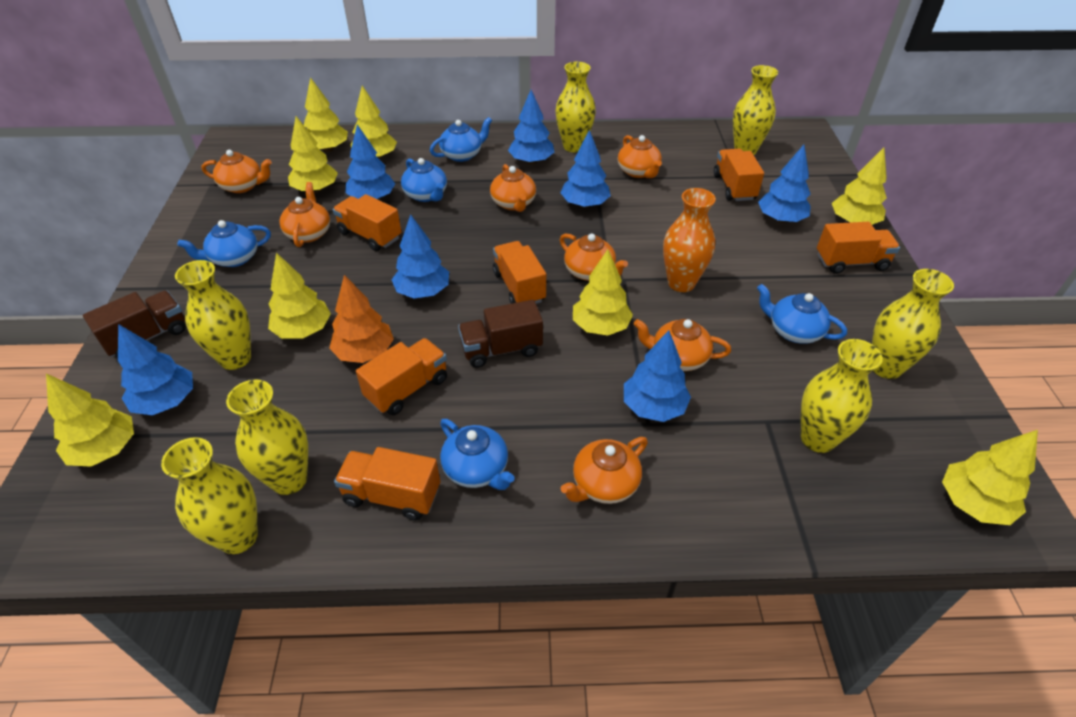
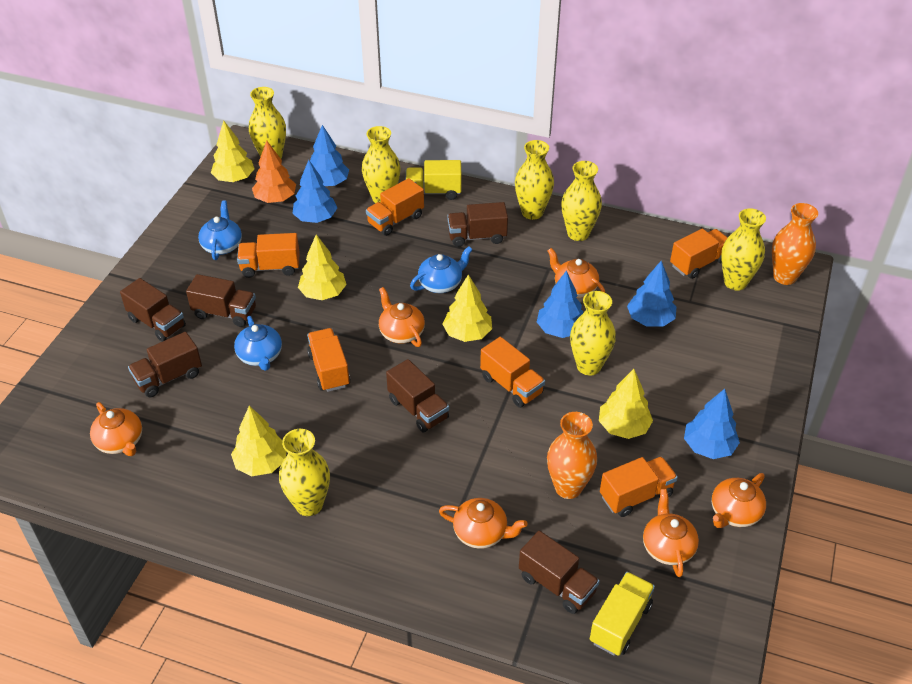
blue teapot: [177,220,271,267] [401,158,447,202] [430,117,492,162] [440,419,515,490] [757,284,847,344] = 5 -> [198,200,242,260] [234,316,282,371] [410,246,473,293] = 3
blue tree: [118,324,193,415] [345,124,395,200] [392,214,449,299] [508,90,554,164] [560,130,611,208] [624,330,691,422] [758,145,811,223] = 7 -> [292,160,338,223] [310,125,349,186] [537,270,583,338] [627,261,676,327] [684,389,740,459] = 5
brown truck: [83,291,186,357] [458,300,543,368] = 2 -> [120,278,186,342] [128,332,202,397] [186,274,256,327] [386,359,449,433] [447,202,508,247] [519,531,600,614] = 6
orange teapot: [202,150,272,193] [279,182,330,247] [490,164,536,212] [560,233,628,281] [560,437,648,504] [618,135,662,178] [634,319,731,371] = 7 -> [90,402,142,456] [379,287,425,347] [439,498,528,549] [547,248,605,298] [643,489,699,577] [712,473,766,528] = 6
orange vase: [663,188,716,292] = 1 -> [547,412,597,499] [772,203,818,285] = 2
yellow tree: [46,374,134,467] [268,253,331,339] [288,116,338,193] [304,77,348,152] [350,85,397,159] [573,249,633,336] [832,147,887,225] [942,430,1038,525] = 8 -> [211,121,254,182] [231,406,286,476] [298,234,347,300] [442,274,492,342] [599,369,653,439] = 5
yellow truck: none = 0 -> [406,160,461,200] [590,572,655,656] = 2

